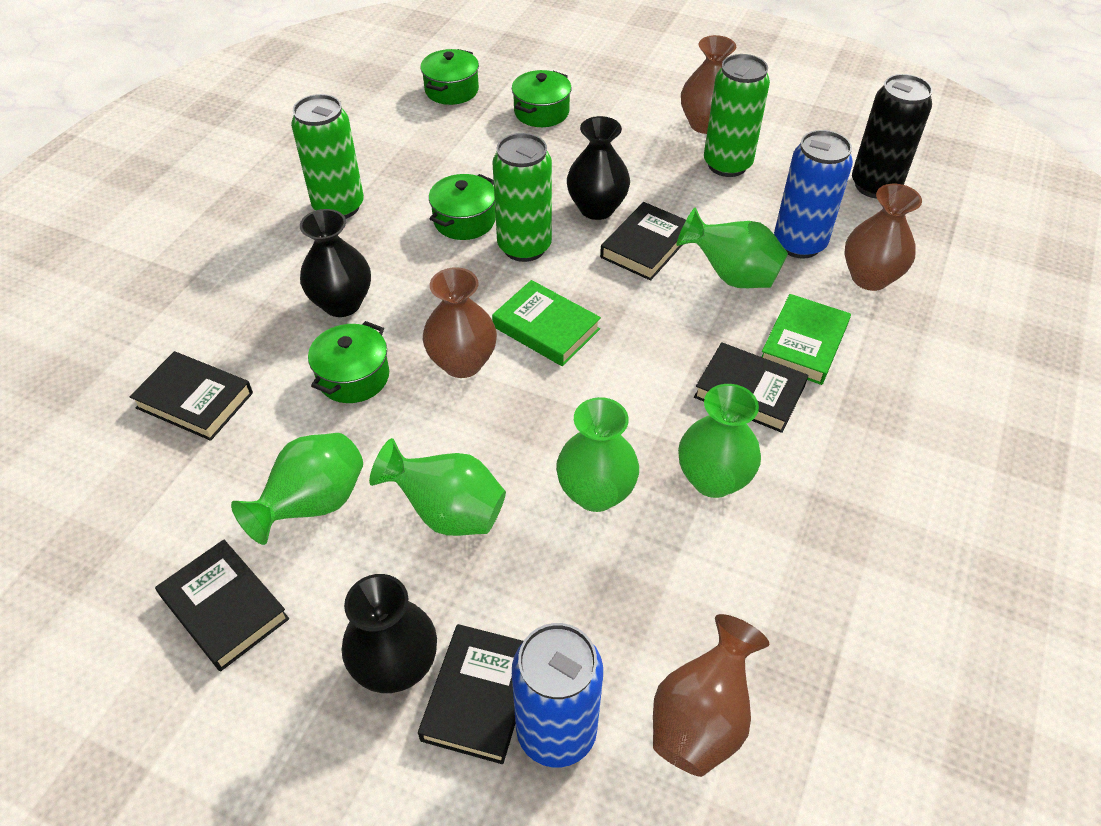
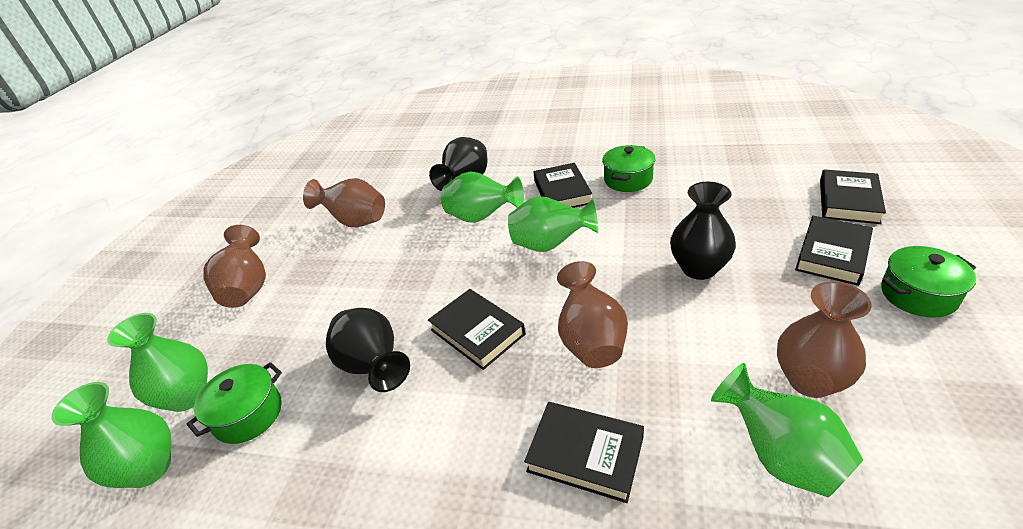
black can: [852,74,933,199] = 1 -> none = 0
blue can: [512,623,603,768] [774,130,853,259] = 2 -> none = 0
green book: [492,280,601,366] [762,294,851,385] = 2 -> none = 0
green can: [291,94,364,219] [492,133,552,262] [704,54,770,177] = 3 -> none = 0
green pot: [308,321,389,403] [420,49,479,105] [429,174,496,240] [512,70,572,127] = 4 -> [187,362,282,444] [602,145,655,192] [881,246,976,318] = 3

